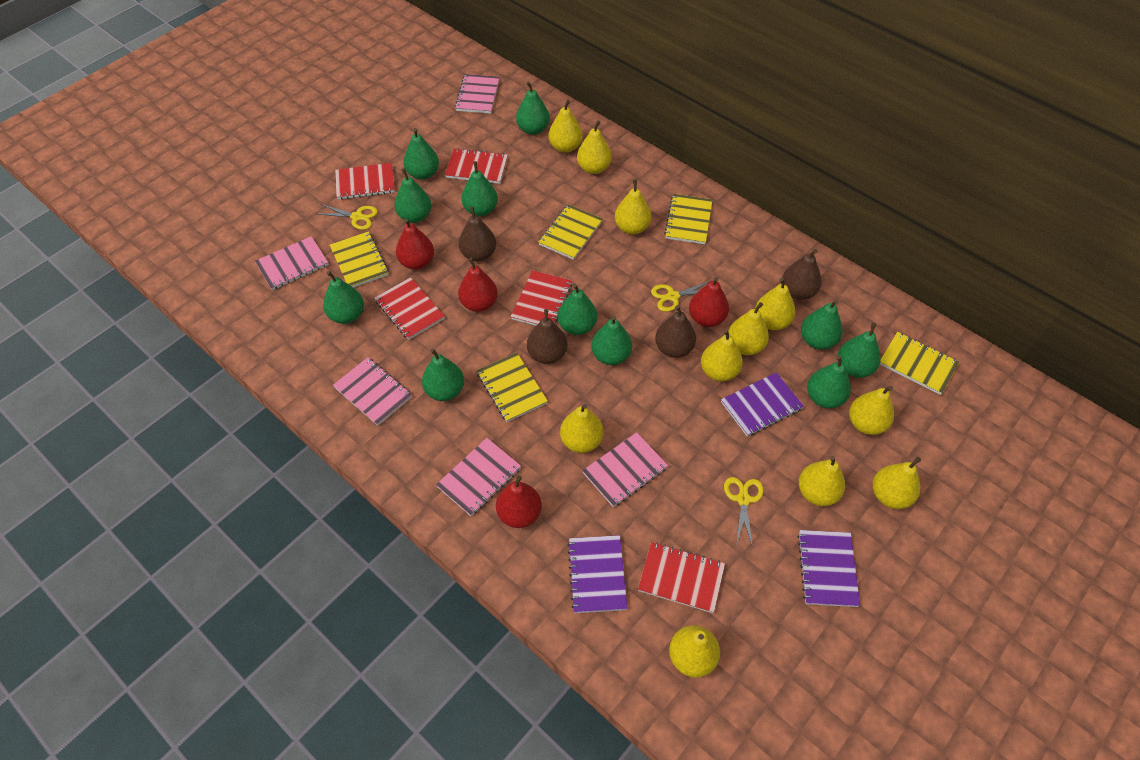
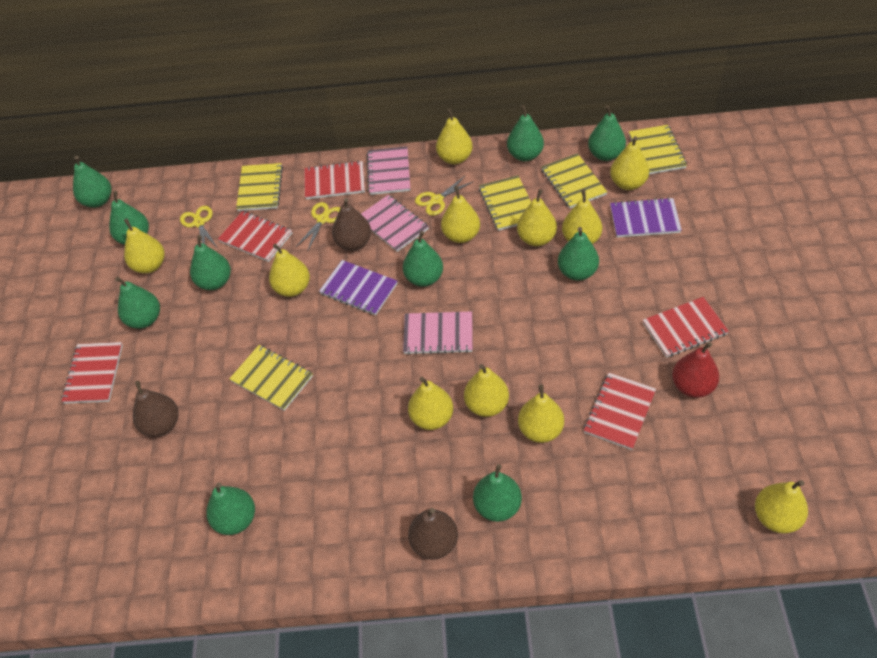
brown pear: [459,206,496,262] [527,309,568,364] [655,305,696,358] [782,249,822,300] = 4 -> [133,381,179,437] [332,198,371,251] [408,508,458,560] = 3
green pear: [323,271,364,324] [394,168,431,223] [404,128,439,180] [422,348,464,401] [461,161,498,216] [516,81,550,135] [558,284,597,335] [591,316,632,365] [801,300,843,350] [807,355,851,408] [838,323,881,378] = 11 -> [73,156,111,208] [109,191,149,245] [115,277,160,329] [190,235,231,290] [206,483,255,535] [403,231,443,287] [473,464,522,522] [507,105,544,161] [558,227,599,281] [588,105,626,161] = 10
pink notebook: [255,236,329,290] [333,357,412,426] [436,438,521,516] [455,74,500,114] [582,432,668,507] = 5 -> [361,195,429,252] [367,146,410,195] [403,311,473,355] = 3
purple notebook: [567,535,628,613] [721,372,804,436] [798,530,860,607] = 3 -> [319,260,397,315] [610,197,682,238] = 2
red pear: [396,219,434,270] [458,258,498,312] [496,475,542,528] [689,277,729,327] = 4 -> [672,342,719,398] = 1

